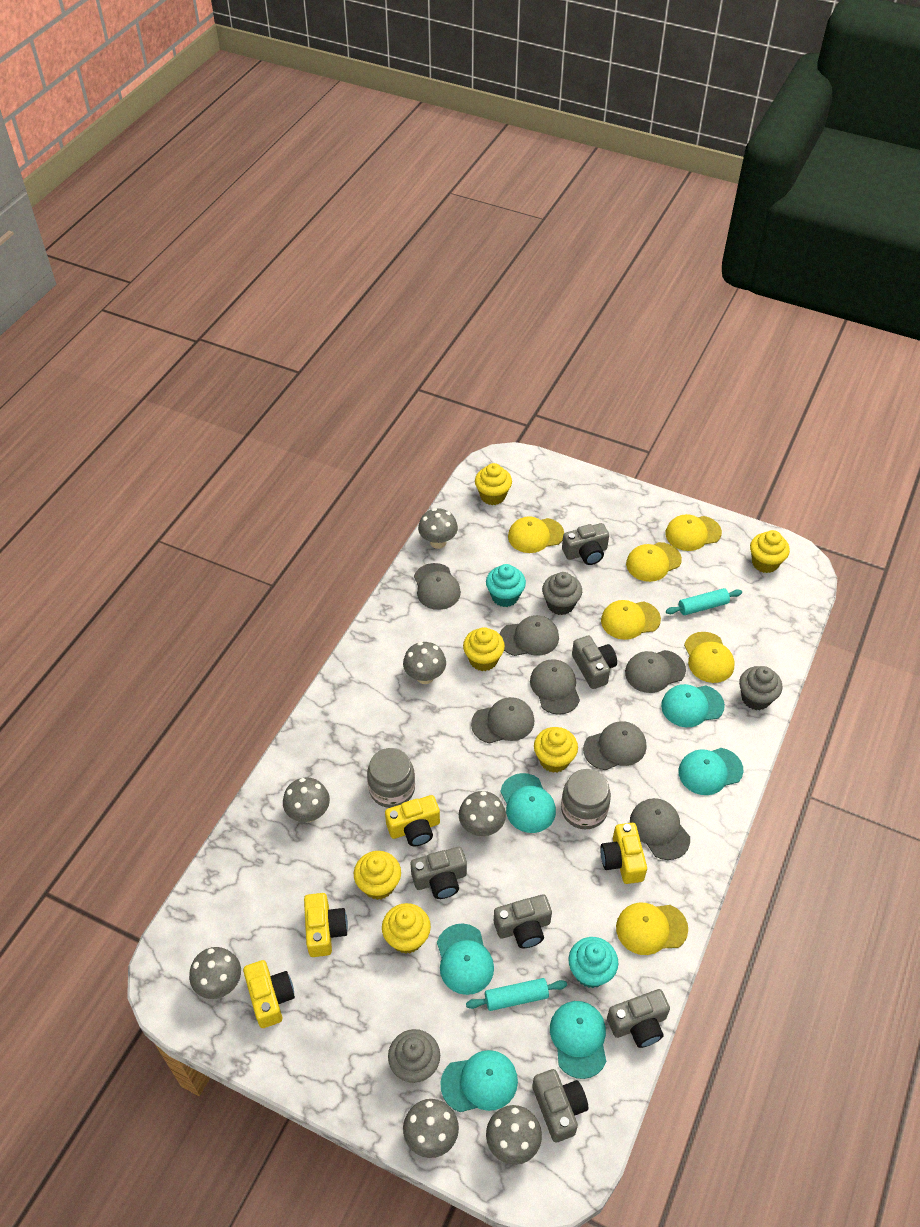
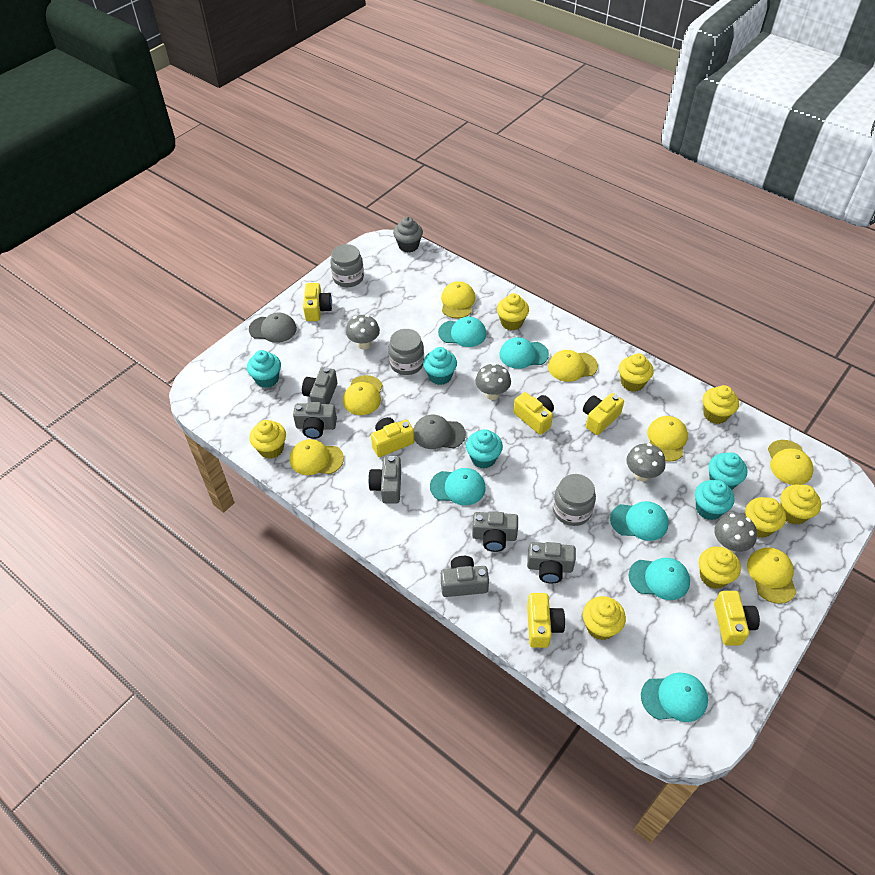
grey cap: [414,563,461,610] [471,697,534,744] [500,615,559,656] [530,659,580,715] [583,721,647,770] [625,650,686,693] [630,798,690,860] = 7 -> [249,312,297,343] [414,415,466,449] = 2
grey cupcake: [388,1029,440,1083] [542,572,582,615] [739,666,782,710] = 3 -> [393,217,423,253] = 1
grey jar: [367,748,415,808] [561,769,611,829] = 2 -> [330,244,364,287] [388,329,424,375] [553,474,596,526] = 3
grey mushroom: [189,947,241,999] [283,777,330,822] [403,642,446,684] [403,1099,459,1158] [418,508,458,549] [459,791,506,836] [486,1105,542,1165] = 7 -> [346,315,380,350] [475,363,511,400] [626,443,666,481] [714,513,757,552] = 4
turquoise cupcake: [486,564,526,607] [568,937,618,988] = 2 -> [247,350,281,388] [423,347,457,385] [466,429,503,468] [695,480,734,520] [709,452,747,490] = 5
turquoise rolling pin: [466,978,567,1011] [666,588,742,615] = 2 -> none = 0
yellow camera: [243,960,295,1028] [304,893,348,957] [385,795,440,846] [600,823,647,884] = 4 -> [303,283,332,321] [371,417,414,457] [513,392,554,435] [527,593,565,648] [583,393,624,435] [714,591,760,646] = 6
yellow cap: [508,516,564,553] [601,600,661,640] [616,903,688,955] [626,542,682,582] [665,514,722,551] [684,632,735,683] = 6 -> [290,439,344,475] [343,375,383,415] [441,281,476,318] [548,350,598,382] [647,416,688,462] [747,547,796,604] [768,440,813,485] = 7
yellow cupcake: [354,851,401,900] [382,903,431,954] [463,627,505,671] [475,463,512,505] [534,727,578,773] [750,530,790,573] = 6 -> [250,420,286,459] [497,293,529,330] [583,596,626,640] [619,354,654,392] [699,547,741,589] [703,385,739,424] [745,497,786,538] [781,484,821,525] = 8

